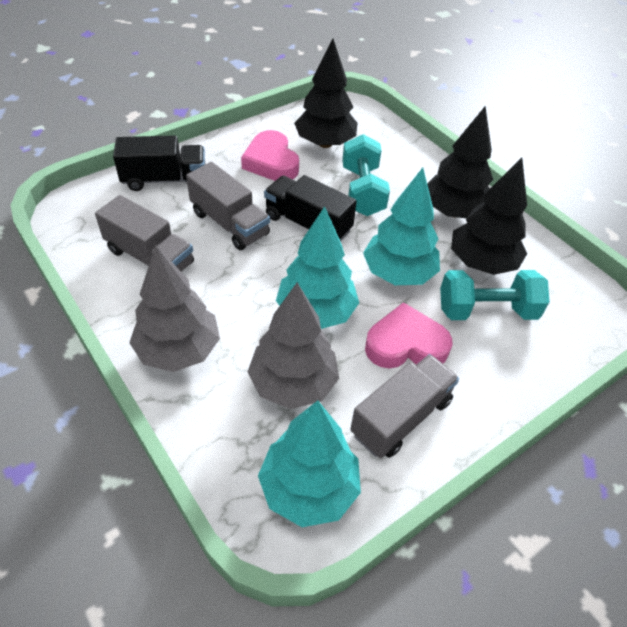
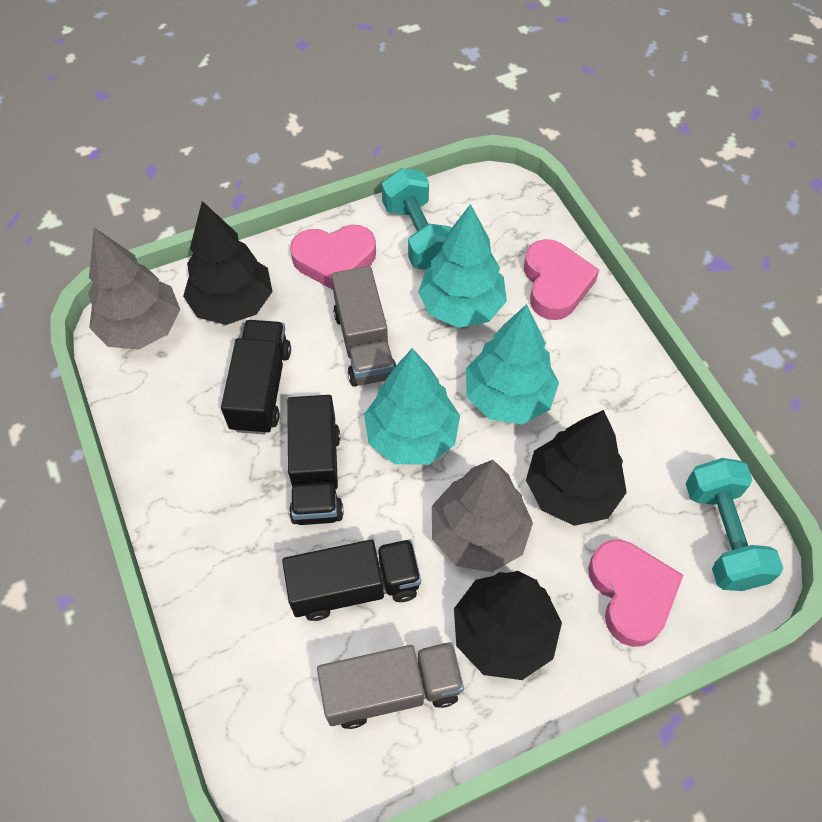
black truck: [113,135,205,191] [264,175,357,241] = 2 -> [221,320,291,434] [282,539,421,621] [287,395,344,525] = 3
grey truck: [95,195,194,272] [186,162,270,250] [350,354,459,458] = 3 -> [317,642,464,729] [331,266,396,387] = 2
pink heart: [241,130,299,181] [365,302,452,368] = 2 -> [290,225,376,290] [524,239,599,320] [588,539,683,647] = 3

